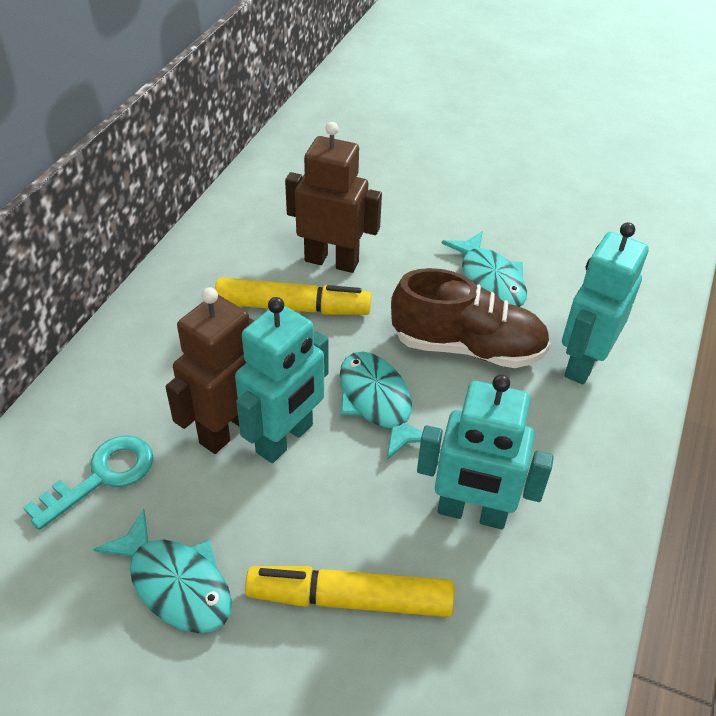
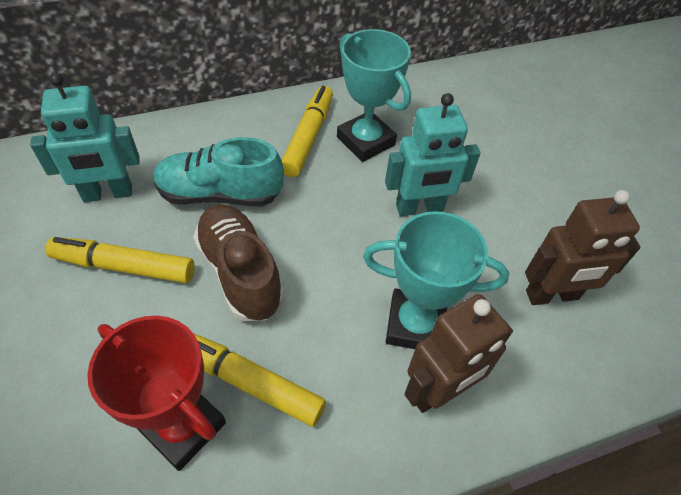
red trophy: none = 0 -> [87,316,226,471] = 1
turquoise fish: [93,509,232,633] [340,352,423,460] [441,231,527,307] = 3 -> none = 0
turquoise key: [23,435,154,530] = 1 -> none = 0
turquoise robot: [235,297,329,463] [417,374,554,529] [562,222,649,384] = 3 -> [30,73,139,202] [385,93,480,216] = 2
turquoise shoe: none = 0 -> [153,137,284,206] = 1
turquoise trophy: none = 0 -> [337,29,411,162] [363,211,509,349] = 2
yellow marker: [215,277,372,315] [245,566,455,617] = 2 -> [45,237,194,283] [193,333,326,427] [282,86,333,177] = 3

